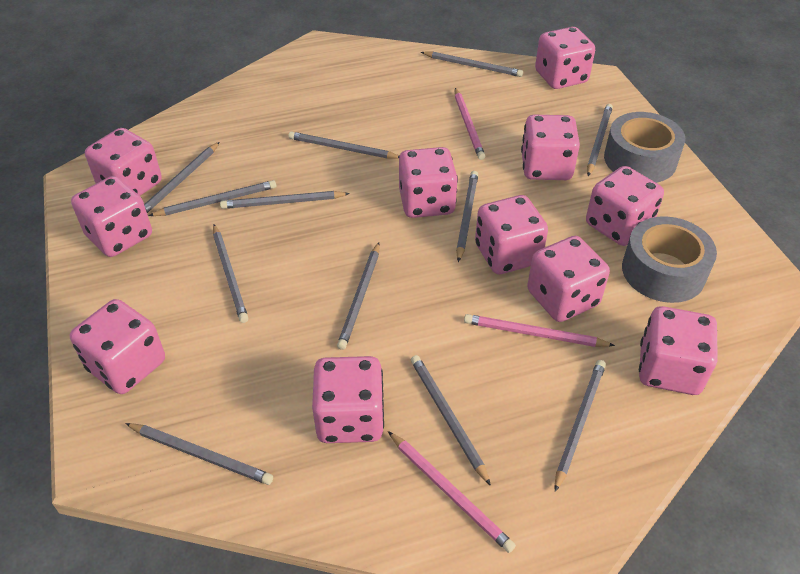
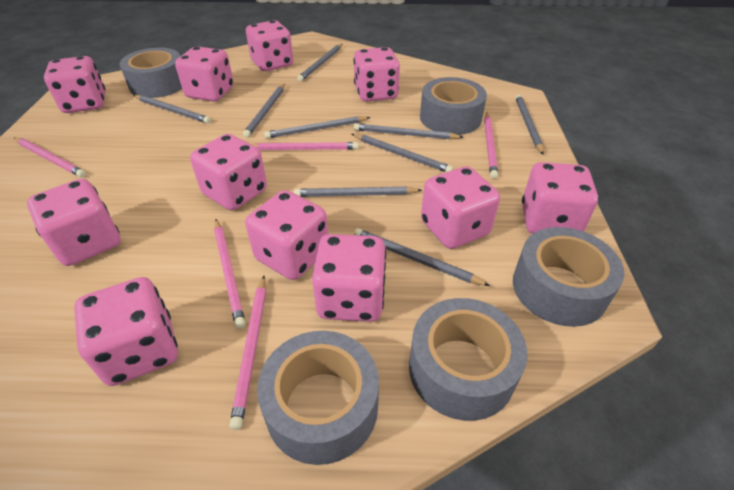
grey pencil: [125,423,273,485] [144,142,220,213] [148,180,276,216] [213,225,248,323] [220,191,350,209] [289,131,400,159] [337,242,380,350] [411,355,491,486] [421,51,523,77] [456,171,478,262] [555,360,606,492] [587,104,613,176] = 12 -> [133,95,211,124] [243,84,285,138] [264,116,370,139] [294,187,422,197] [297,44,342,82] [352,134,453,172] [354,123,464,140] [354,228,490,286] [515,95,544,155] = 9
grey tape: [604,112,686,183] [622,216,717,303] = 2 -> [120,48,182,98] [257,331,379,465] [409,298,527,421] [420,77,487,135] [513,227,625,327] = 5
pink pencil: [388,431,516,553] [455,88,485,160] [464,314,615,347] = 3 -> [14,137,86,178] [214,219,246,329] [230,276,266,430] [251,142,359,150] [484,113,498,179] = 5

